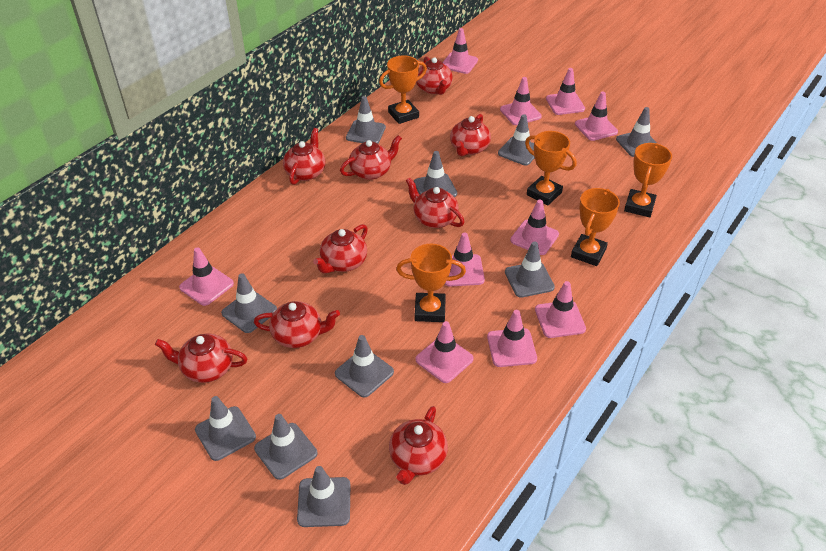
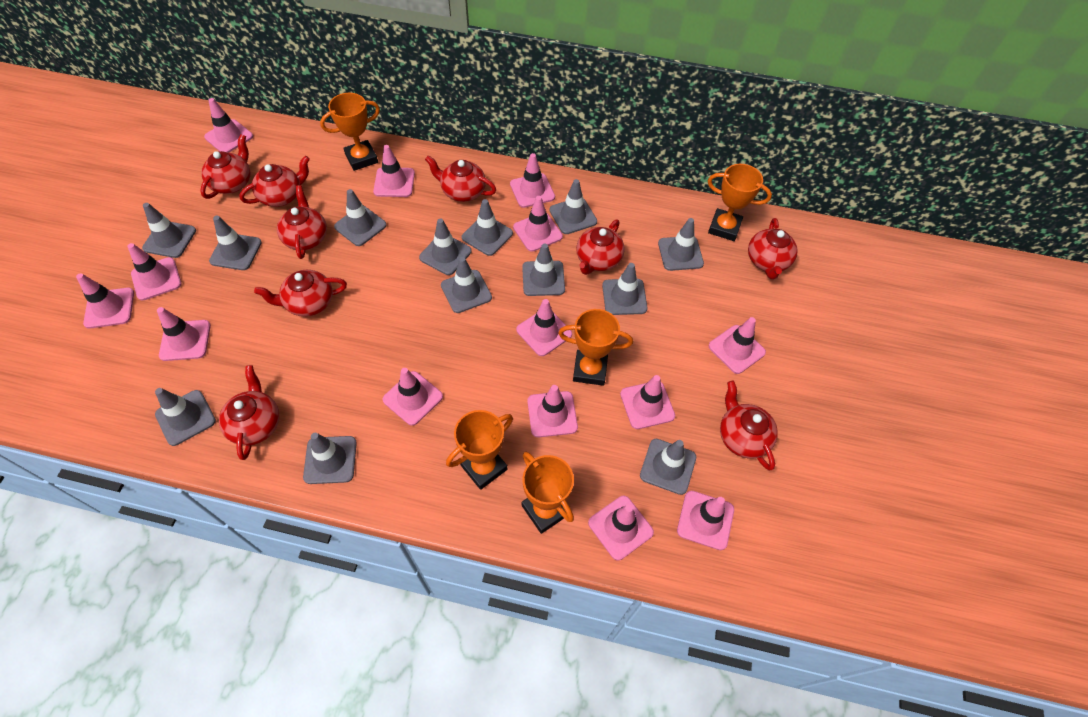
grey traffic cone: [195,396,256,461] [221,273,277,333] [254,414,317,480] [297,466,350,527] [335,335,394,398] [346,96,386,144] [414,151,457,197] [498,114,535,165] [505,242,555,298] [616,107,657,157] = 10 -> [142,203,196,258] [155,388,216,446] [209,216,262,270] [303,433,357,484] [334,189,387,246] [419,218,472,275] [441,257,492,313] [462,199,513,256] [522,244,565,296] [549,179,597,234] [602,263,648,315] [640,439,696,495] [658,218,704,271] = 13
pink traffic cone: [179,247,234,306] [415,321,474,383] [443,28,478,74] [445,233,485,287] [487,310,537,367] [500,77,542,125] [510,200,559,255] [535,281,586,338] [546,68,585,115] [575,92,618,141] = 10 -> [76,273,134,329] [127,243,182,301] [157,307,211,361] [204,98,253,153] [373,145,415,197] [383,368,443,426] [510,153,555,208] [513,196,563,252] [516,299,572,356] [527,385,578,437] [588,496,654,560] [620,375,675,429] [677,491,734,550] [709,317,766,374] = 14

